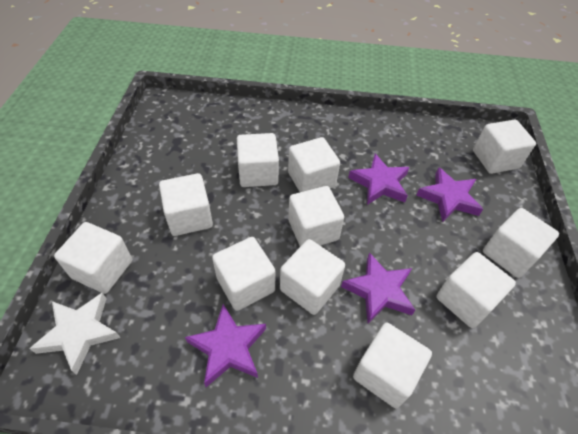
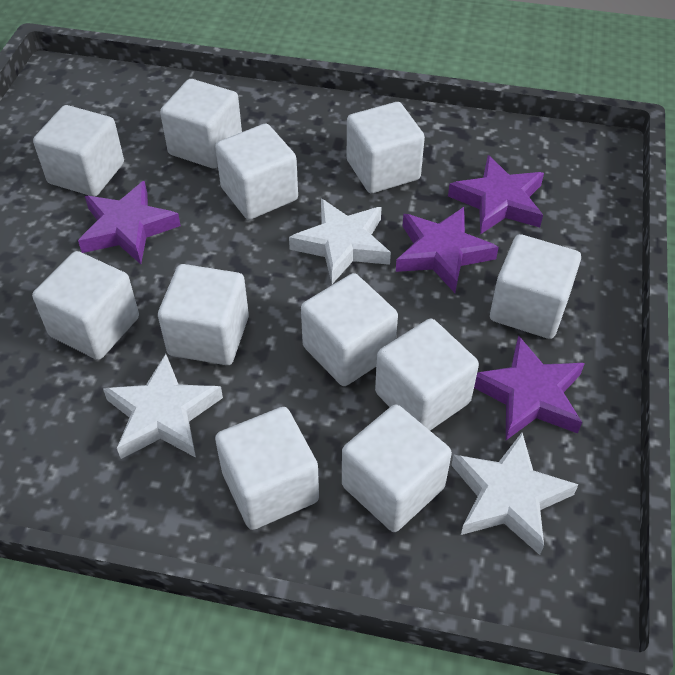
white star: [30,293,121,375] = 1 -> [103,354,223,459] [289,199,391,284] [451,433,579,555] = 3

